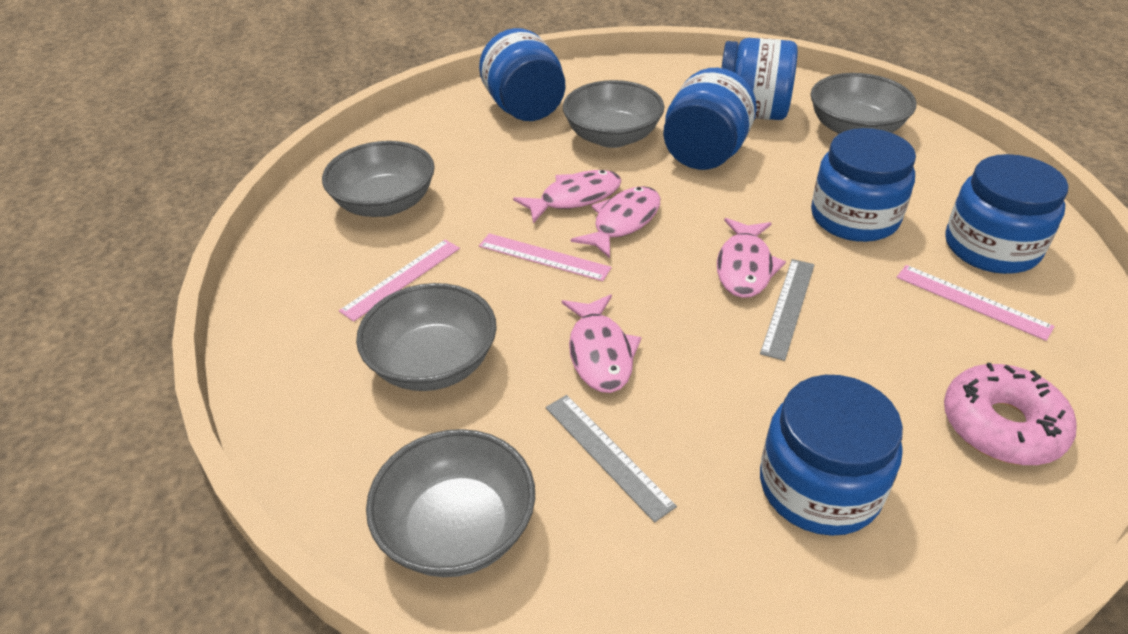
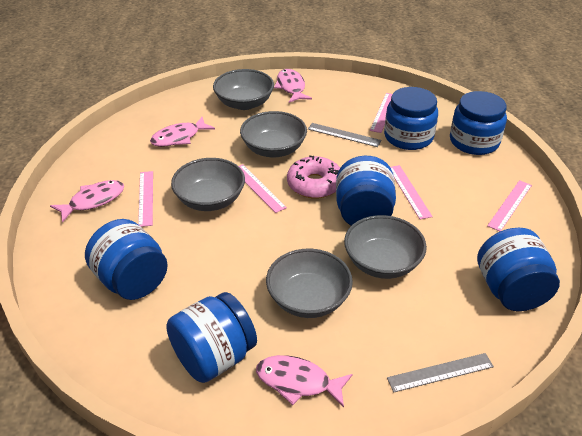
pink ruler: [339,240,460,322] [479,233,612,281] [896,265,1055,341] = 3 -> [138,171,153,227] [239,164,287,213] [370,93,392,133] [390,165,433,219] [487,180,532,231] = 5

